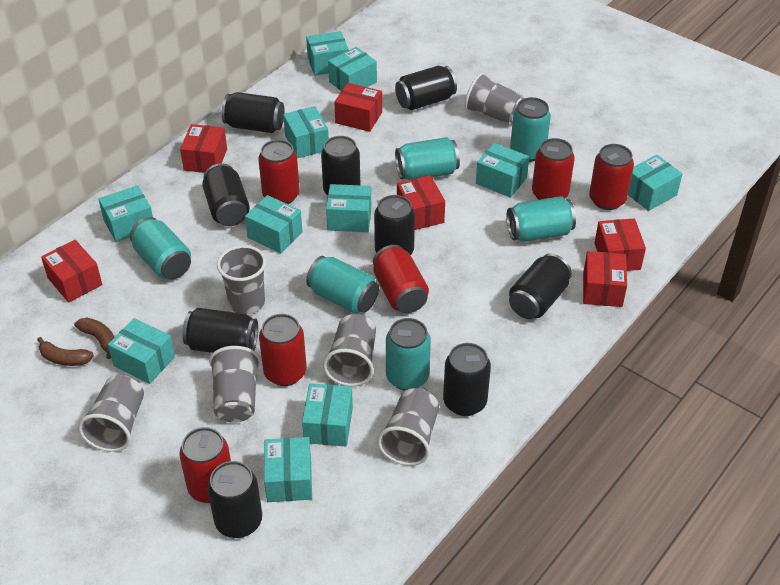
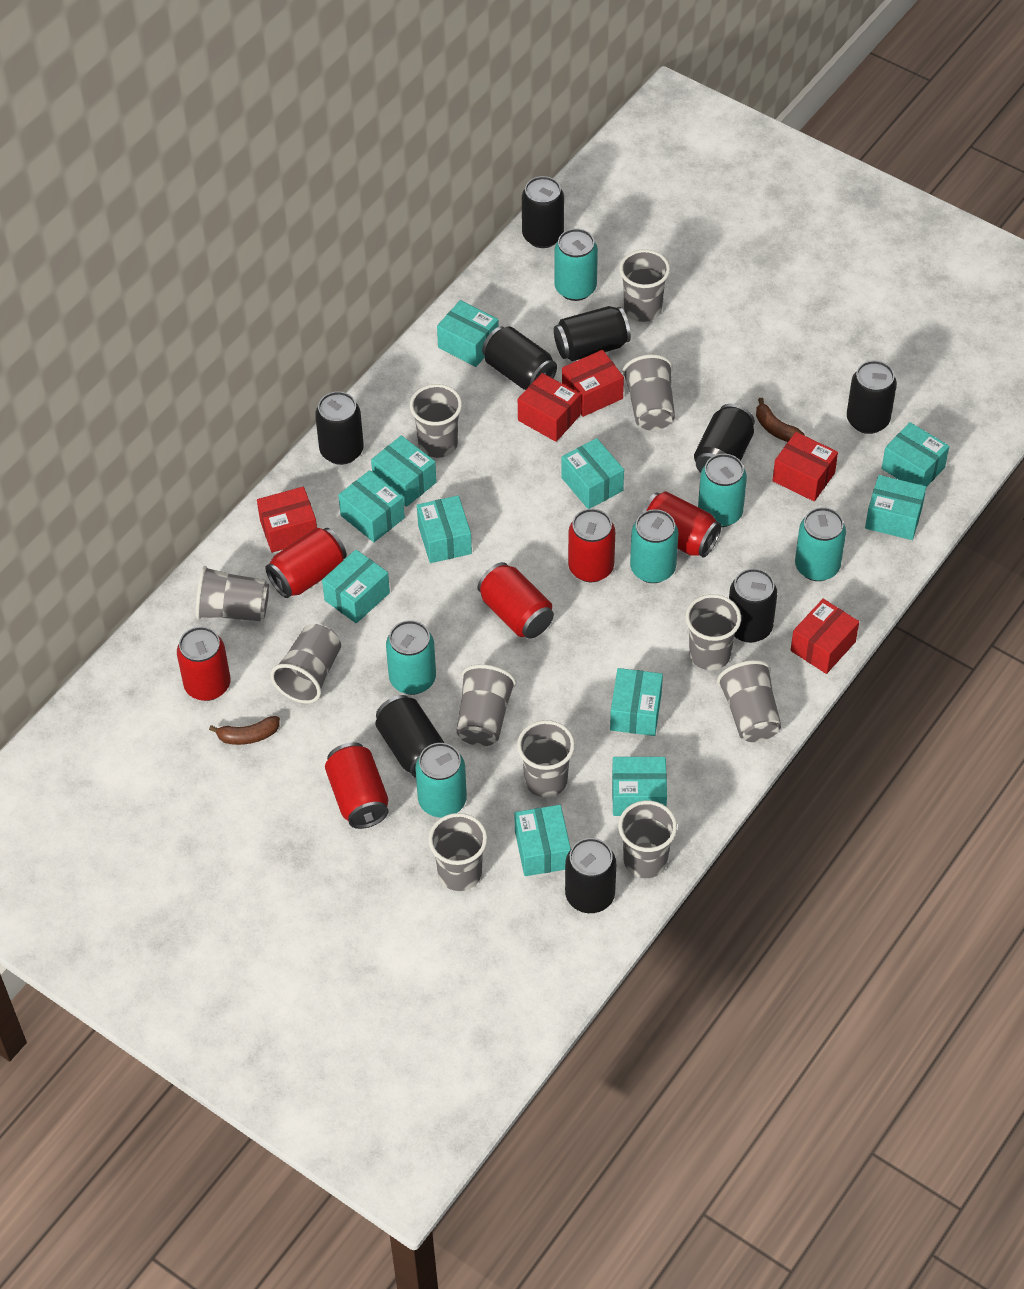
grey cup: [78,375,144,452] [209,346,261,423] [217,245,266,315] [323,314,376,386] [377,388,439,466] [464,72,524,124] = 6 -> [196,566,269,621] [270,624,341,703] [410,384,462,458] [428,813,487,891] [456,664,516,746] [517,720,575,797] [618,800,677,878] [619,249,670,322] [622,354,675,431] [685,594,741,670] [717,660,781,742] = 11
red box: [41,240,102,302] [180,124,227,173] [334,83,382,132] [397,175,445,230] [583,251,627,307] [594,219,646,271] = 6 -> [257,487,317,553] [518,373,581,442] [562,350,624,417] [772,432,838,501] [791,599,859,674] = 5

